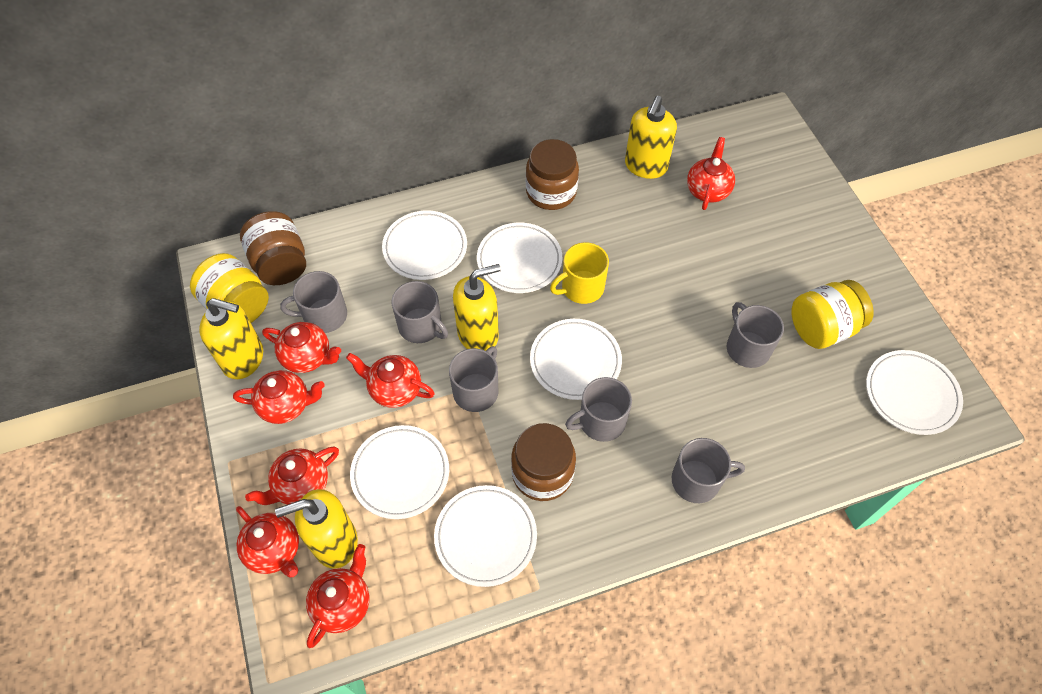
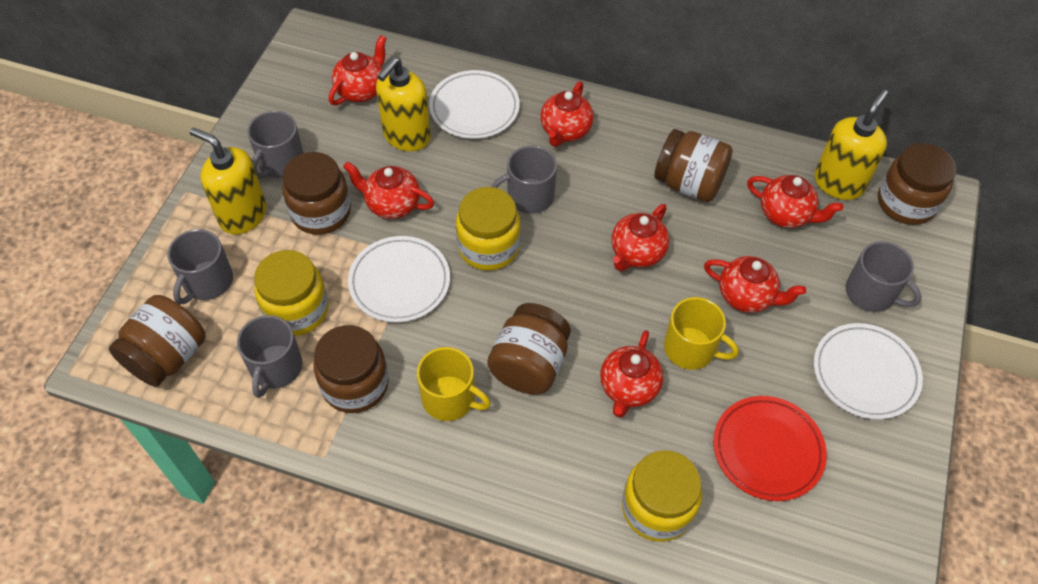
brown jar: [240,211,306,285] [511,423,576,501] [526,139,579,210] = 3 -> [109,295,206,387] [282,152,351,235] [314,325,389,413] [487,303,571,394] [654,129,733,202] [878,143,956,225] = 6
grey mug: [280,271,347,333] [392,281,448,343] [449,346,499,412] [565,377,632,442] [672,438,745,503] [727,302,784,368] = 6 -> [168,229,233,304] [237,315,303,398] [247,111,303,179] [492,146,557,214] [846,241,922,312] = 5
red plate: none = 0 -> [713,396,827,501] = 1
white plate: [350,425,449,519] [382,211,467,280] [434,485,537,587] [477,223,562,293] [530,319,622,400] [866,350,963,435] = 6 -> [348,236,450,323] [429,70,520,139] [814,323,923,419] = 3
yellow jar: [190,253,269,323] [791,280,874,349] = 2 -> [254,250,328,336] [456,187,521,271] [622,450,702,542] = 3
yellow mug: [550,242,609,304] = 1 -> [417,347,491,421] [664,297,739,370] = 2
yellow soap dispenser: [199,298,263,379] [275,489,358,569] [453,264,501,351] [625,96,677,179] = 4 -> [190,127,267,235] [376,57,431,151] [814,89,888,200] = 3

